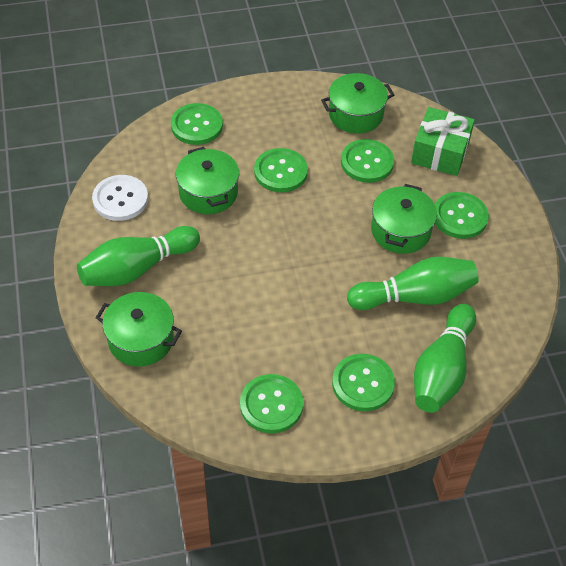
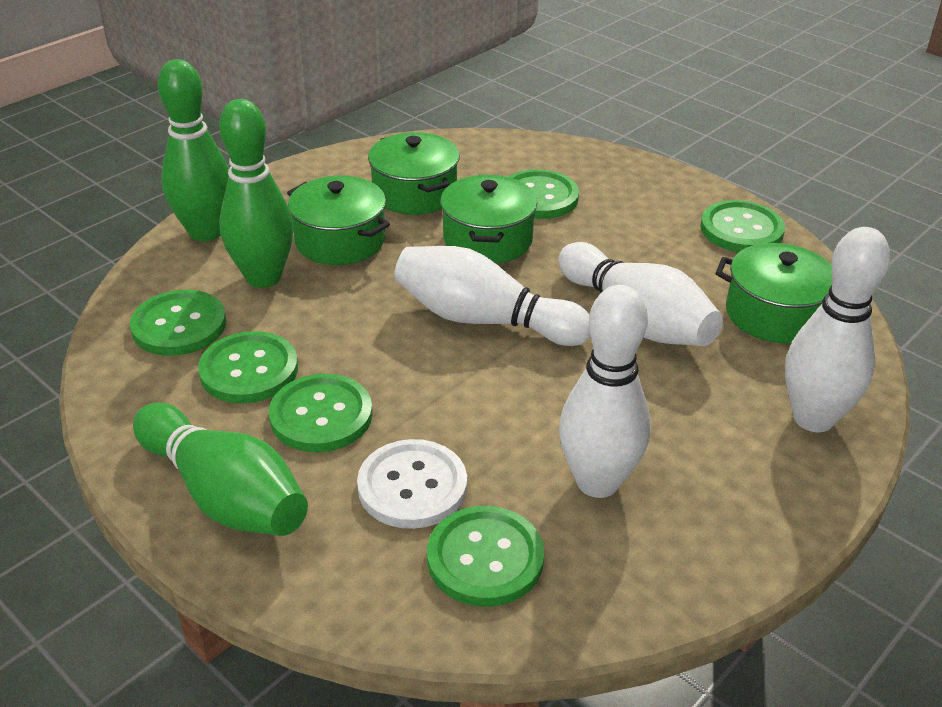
green gift: [411,107,475,176] = 1 -> none = 0
white bowling pin: none = 0 -> [394,246,591,346] [558,242,723,346] [559,285,651,498] [785,227,890,432] = 4

